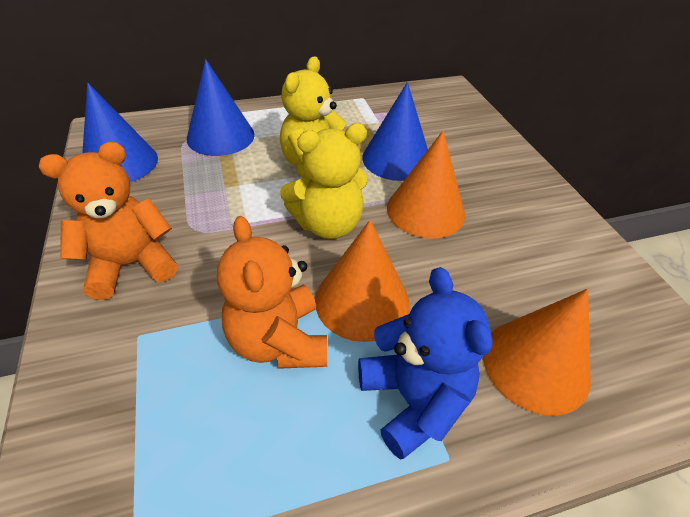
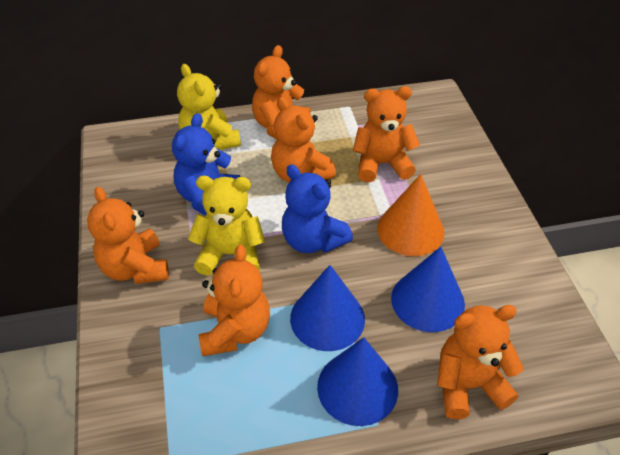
blue teddy bear: [358,267,493,459] = 1 -> [172,113,240,216] [282,164,353,253] = 2
orange cone: [315,220,409,342] [387,131,465,238] [483,289,591,416] = 3 -> [377,174,445,256] = 1
orange teddy bear: [39,142,177,300] [217,216,327,369] = 2 -> [87,187,169,284] [199,245,270,357] [252,45,311,140] [271,97,336,182] [353,86,420,182] [437,305,524,419] = 6

